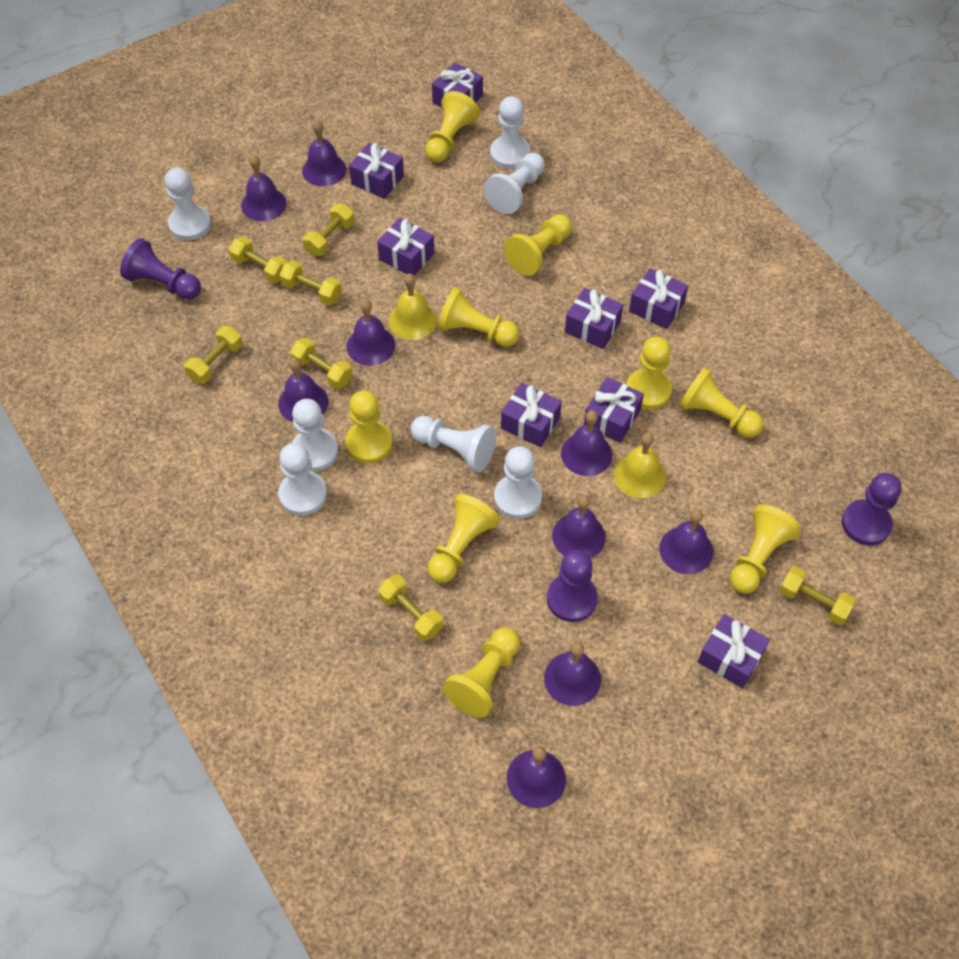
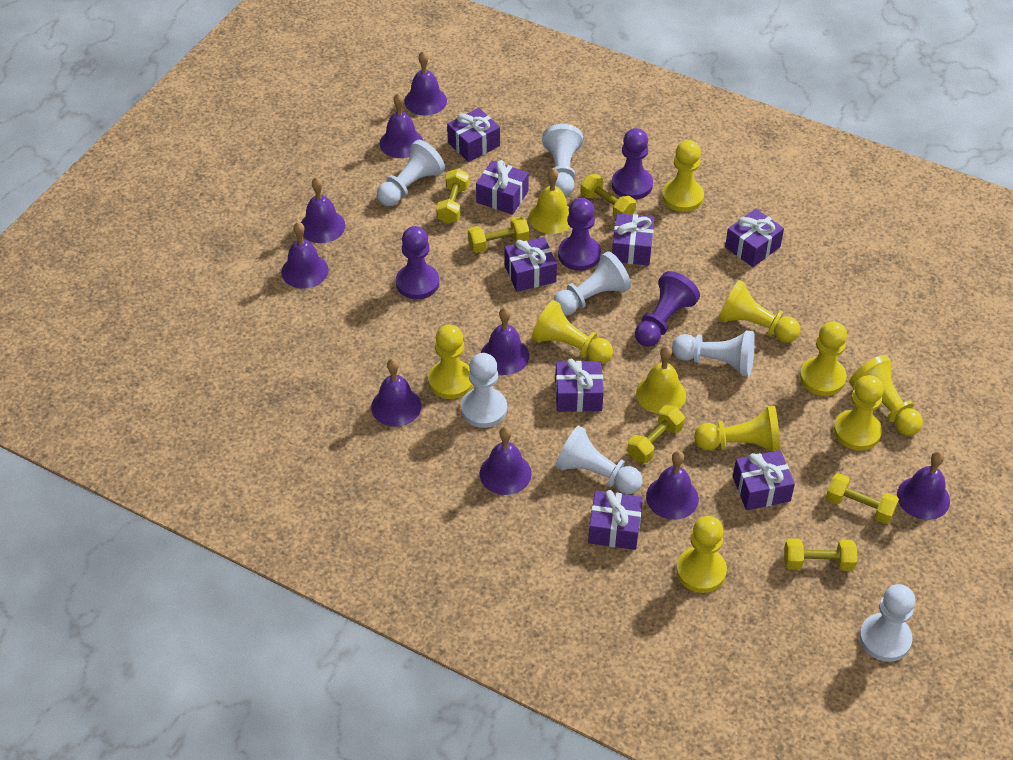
purple pawn: [120,238,201,300] [547,550,598,622] [842,473,902,545] = 3 -> [396,226,439,299] [558,198,601,271] [612,128,653,200] [635,271,700,347] = 4
yellow dumbbell: [184,326,243,384] [229,237,287,283] [279,260,342,305] [290,338,352,389] [303,204,354,256] [378,574,443,641] [779,566,856,625] = 7 -> [436,168,469,224] [468,216,529,253] [580,174,636,218] [627,405,685,463] [784,538,857,571] [826,473,899,524] = 6

